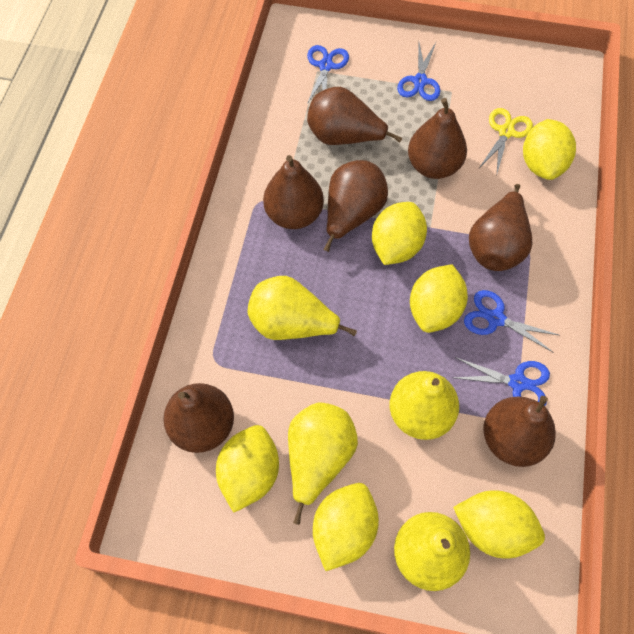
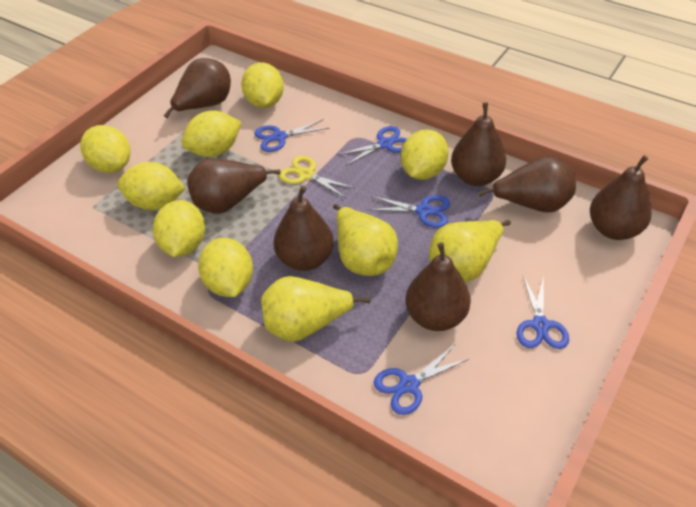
blue scissors: [307,45,349,104] [397,43,440,101] [452,357,550,406] [464,290,559,353] = 4 -> [254,119,329,152] [337,126,407,166] [367,195,450,228] [374,345,469,415] [517,276,569,349] = 5
yellow lemon: [216,425,279,513] [313,483,379,571] [372,202,427,265] [410,264,468,333] [453,490,545,558] [523,119,576,180] = 6 -> [80,125,131,173] [117,162,186,210] [153,200,205,257] [181,111,241,157] [198,238,253,297] [241,62,284,108] [401,129,449,180] = 7
yellow pear: [248,276,357,340] [288,403,358,525] [390,371,459,440] [394,512,470,591] = 4 -> [261,276,371,342] [333,204,398,276] [429,220,511,282] = 3

